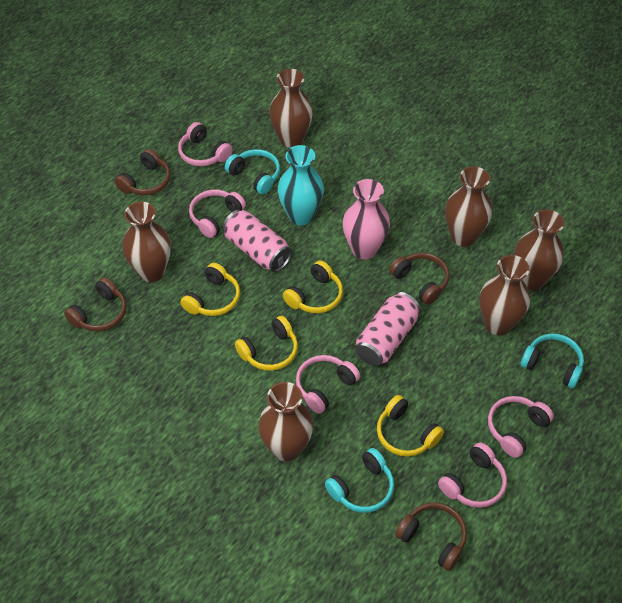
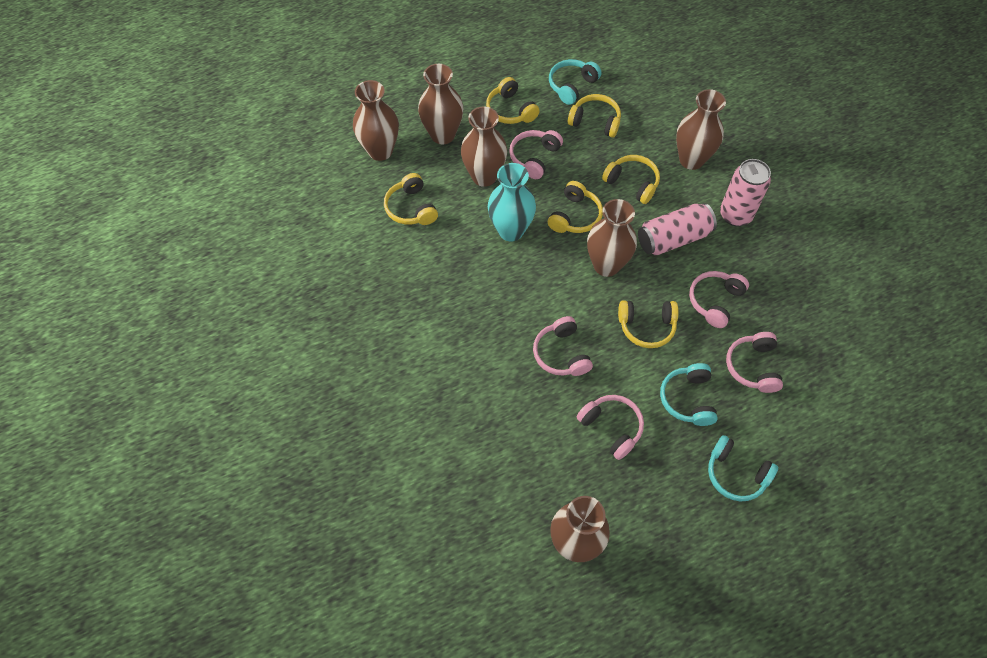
brown headphones: [64,277,127,331] [115,149,170,195] [389,253,449,305] [395,503,467,571] = 4 -> none = 0
pink vase: [342,179,390,259] = 1 -> none = 0
yellow headphones: [180,263,240,316] [235,316,298,371] [283,260,343,313] [377,395,444,457] = 4 -> [384,173,438,225] [486,77,540,124] [548,181,603,233] [568,94,621,138] [602,155,660,204] [618,300,679,348] = 6

